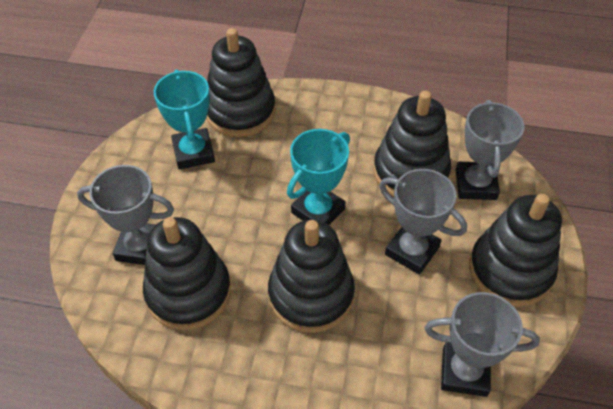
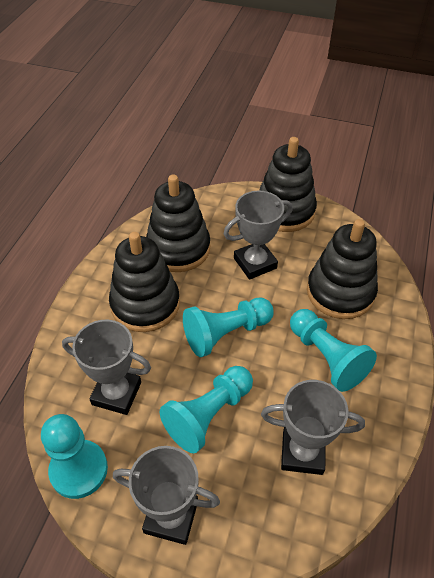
black stacking toy: [143,217,231,330] [206,28,276,137] [268,220,355,333] [373,91,451,197] [469,194,562,307] = 5 -> [109,232,180,332] [146,175,210,272] [259,137,317,232] [307,219,378,319] = 4
turquoise pawn: none = 0 -> [41,414,108,499] [160,366,253,453] [183,298,274,357] [290,309,377,392] = 4
turquoise trophy: [154,69,215,170] [287,129,350,225] = 2 -> none = 0

